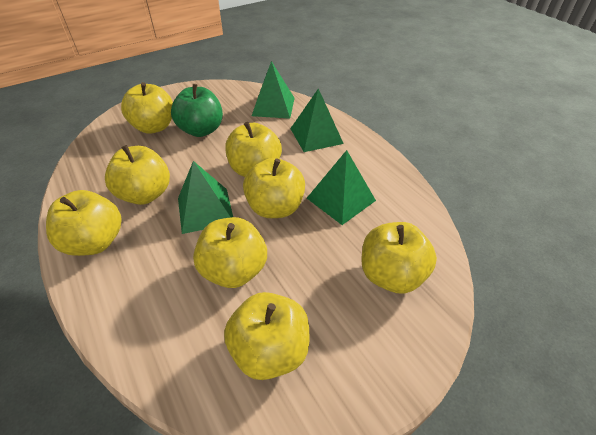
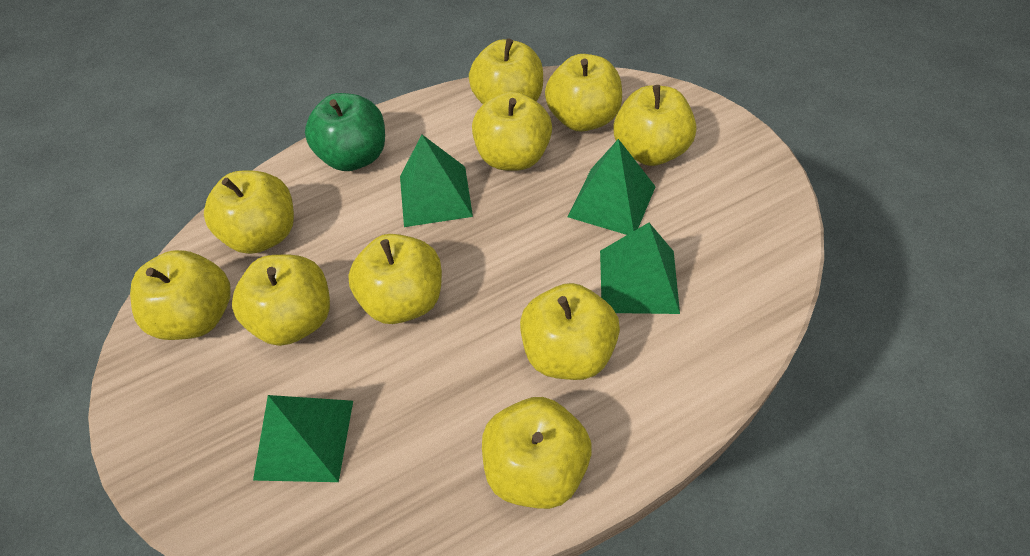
yellow apple: [46,190,122,256] [105,145,170,205] [121,82,173,134] [193,217,267,288] [224,292,309,380] [226,122,282,177] [243,158,305,218] [361,222,437,294] = 8 -> [130,250,231,340] [204,171,294,254] [232,255,330,346] [348,234,442,324] [469,39,543,104] [472,91,552,171] [482,397,592,509] [520,283,620,380] [545,54,622,132] [613,85,696,166] = 10

